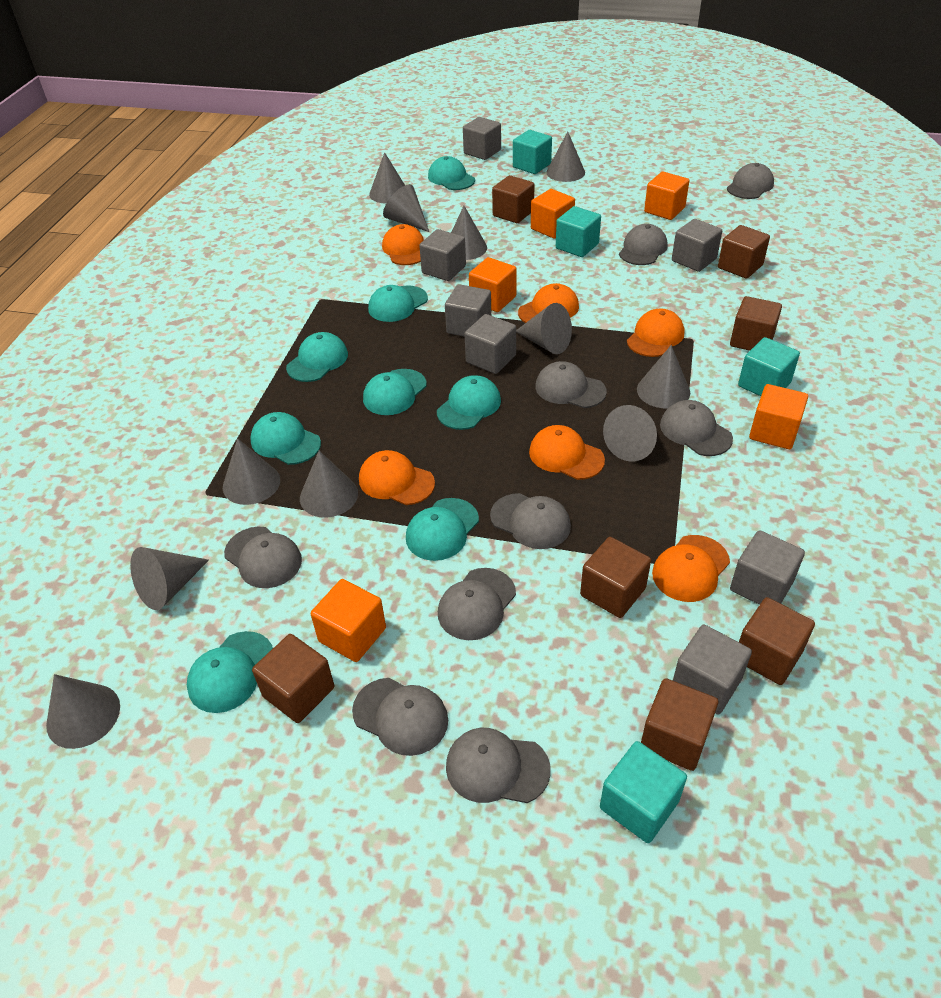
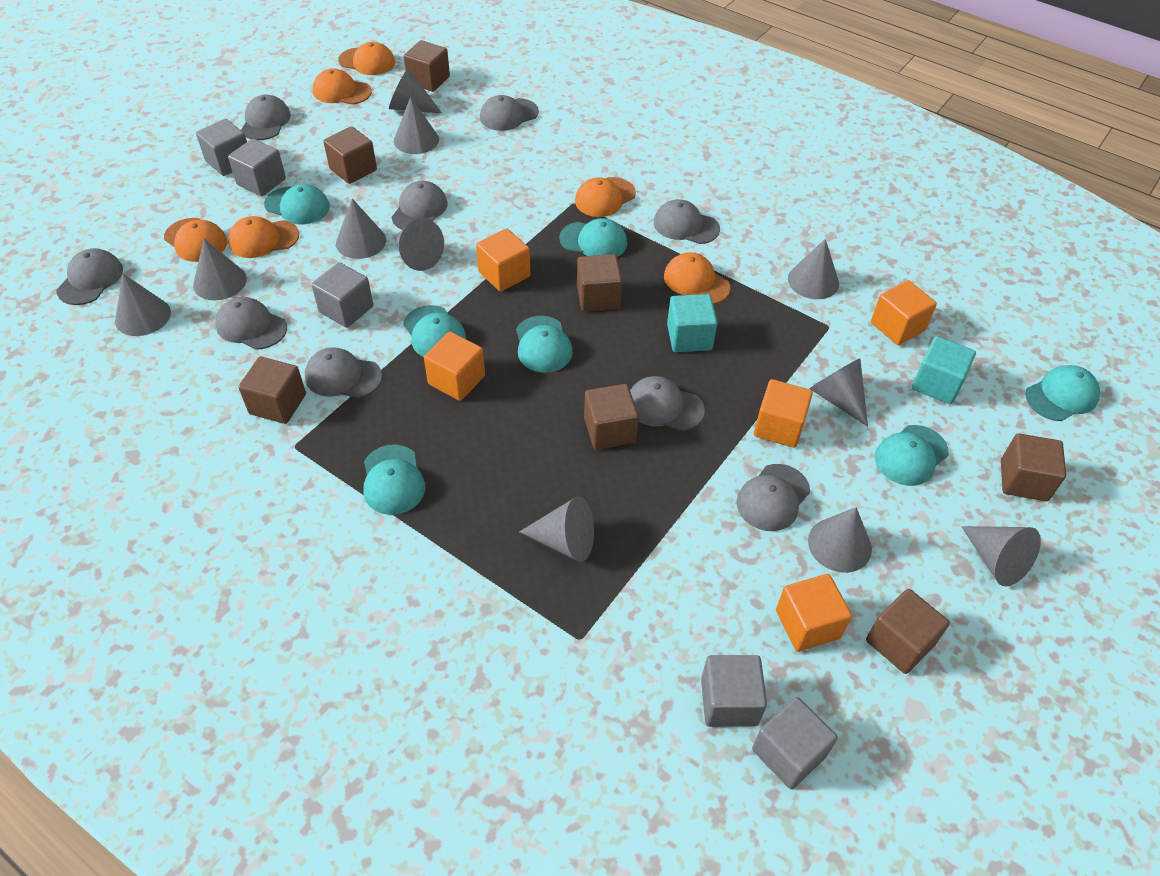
grey cube: [419,229,466,281] [445,284,491,337] [463,117,501,160] [464,314,516,374] [672,219,722,272] [673,624,752,715] [730,530,805,605] = 7 -> [196,119,247,176] [228,139,286,196] [312,262,373,328] [701,655,767,727] [752,697,838,789] = 5
turquoise cap: [187,631,273,713] [250,412,321,465] [286,332,348,382] [363,369,427,415] [368,285,428,322] [406,498,479,561] [428,156,475,190] [437,375,501,430] = 8 -> [264,184,330,224] [364,444,425,515] [403,305,466,357] [516,316,573,373] [559,218,627,257] [875,425,949,486] [1025,365,1100,421] = 7
turquoise cube: [513,130,552,174] [556,206,601,257] [600,741,687,843] [738,337,800,396] = 4 -> [667,294,718,352] [912,336,976,404] = 2

